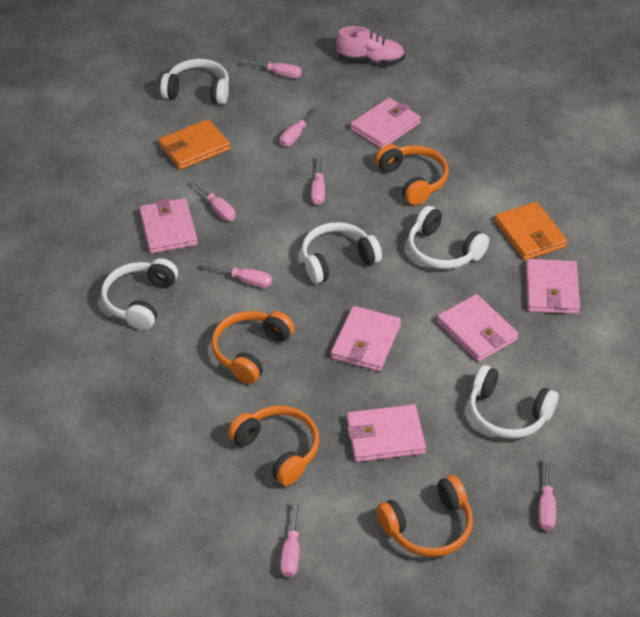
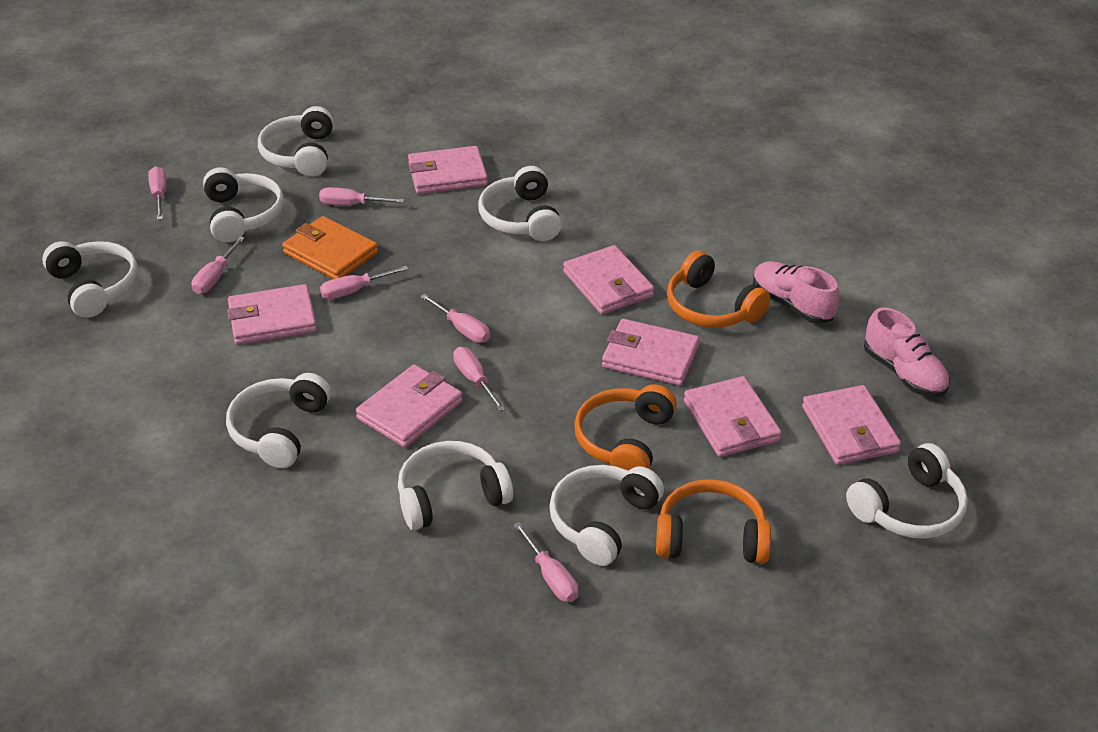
orange headphones: [211,311,294,384] [228,405,319,486] [375,144,449,205] [377,475,473,557] = 4 -> [574,384,677,471] [656,479,771,563] [667,250,770,328] = 3
orange wallet: [158,119,230,170] [495,202,567,260] = 2 -> [282,216,378,279] = 1
pink shoe: [336,26,405,65] = 1 -> [753,261,839,324] [864,307,950,397] = 2
pink wallet: [139,198,198,254] [331,306,401,371] [346,404,426,462] [350,98,421,149] [437,294,519,362] [526,259,580,314] = 6 -> [227,284,317,345] [356,365,463,448] [408,146,488,194] [563,245,654,315] [602,319,699,386] [684,376,782,457] [802,385,901,465] = 7
white headphones: [101,258,178,330] [160,59,229,104] [302,222,382,284] [408,206,489,269] [469,365,558,439] = 5 -> [42,241,138,318] [203,167,283,242] [226,373,331,468] [258,106,333,177] [398,441,513,530] [478,166,562,241] [549,465,664,566] [846,443,968,539] = 8

